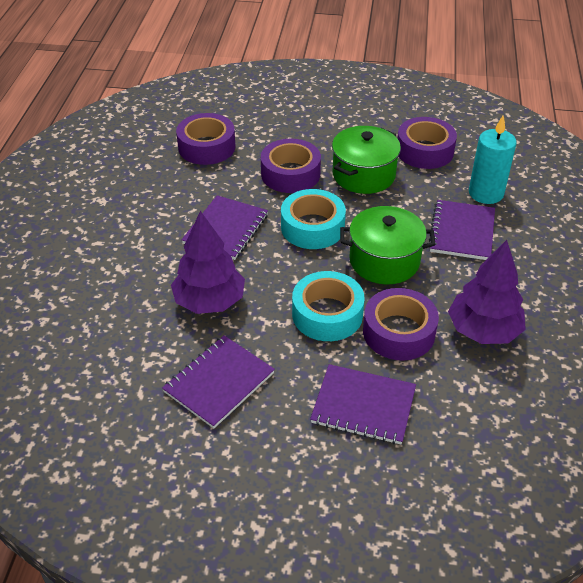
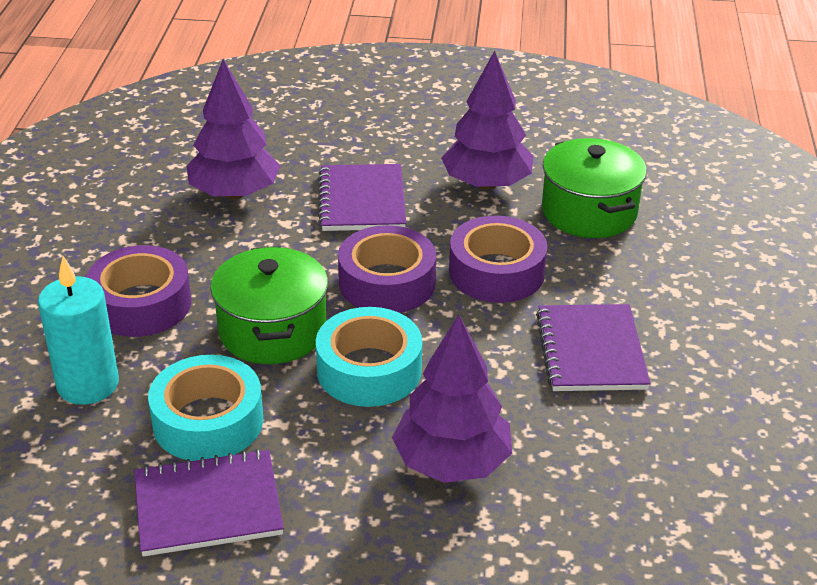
purple notebook: [162,335,275,429] [181,195,268,260] [310,364,416,445] [429,200,495,260] = 4 -> [134,449,284,557] [318,164,406,231] [536,304,651,391] = 3
purple tape: [176,113,236,165] [261,139,321,193] [363,288,439,361] [397,117,457,169] = 4 -> [86,245,191,337] [338,225,436,313] [449,216,547,303] = 3
purple tree: [171,211,245,314] [448,240,526,344] = 2 -> [186,59,281,199] [392,314,512,483] [441,51,533,190] = 3

